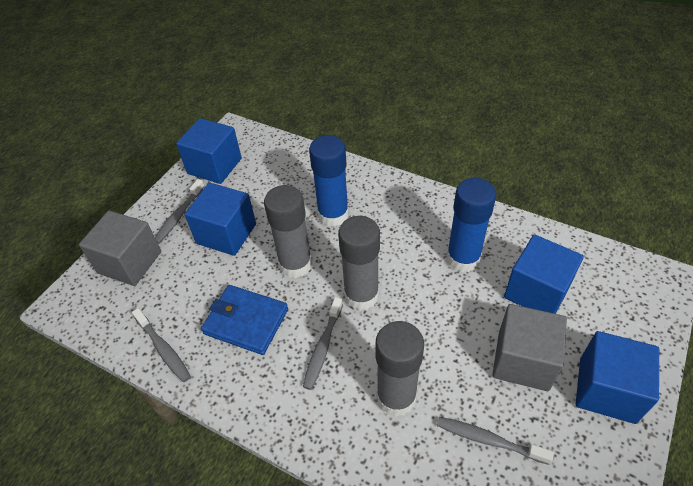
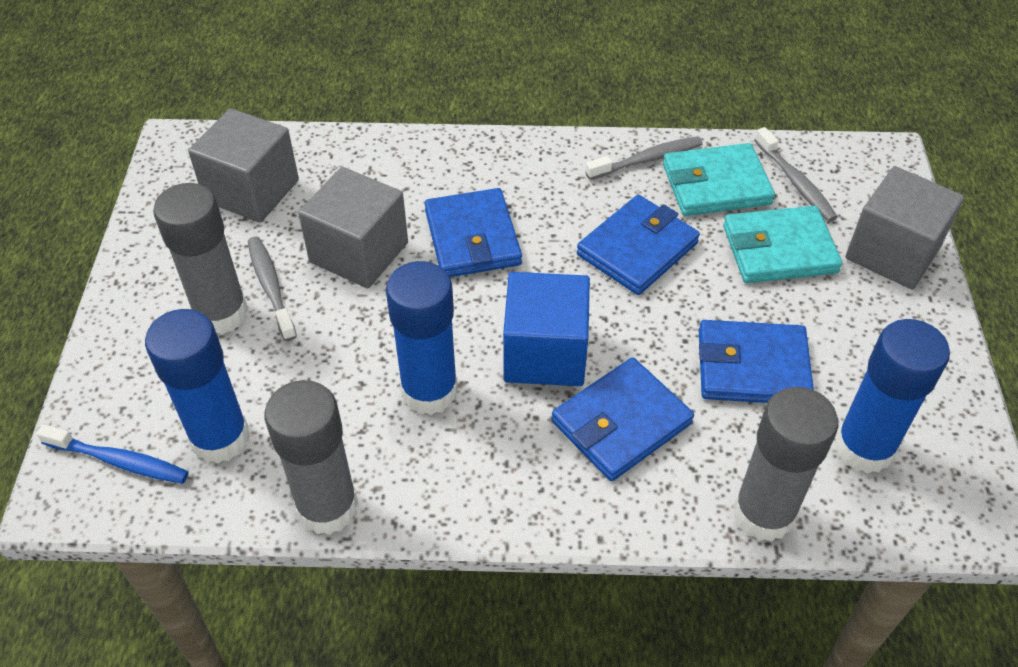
blue cube: [176,118,242,184] [185,183,256,256] [504,234,584,314] [576,331,659,424] = 4 -> [503,272,590,386] = 1
blue glue stick: [309,135,349,227] [446,178,496,272] = 2 -> [145,309,250,464] [386,261,458,415] [834,319,950,474] = 3
blue toothbrush: none = 0 -> [36,424,189,484] = 1
blue wallet: [201,285,288,355] = 1 -> [425,188,522,277] [551,357,694,481] [577,195,700,295] [699,320,814,403] = 4
grey cube: [79,211,161,286] [492,304,567,391] = 2 -> [188,108,299,223] [298,167,408,288] [845,166,964,289] = 3
grey toothbrush: [132,308,191,382] [155,179,205,244] [303,297,343,390] [437,417,554,465] = 4 -> [248,237,297,341] [586,136,703,180] [754,127,838,222] = 3
turquoise wallet: none = 0 -> [663,143,775,216] [723,206,842,283] = 2

